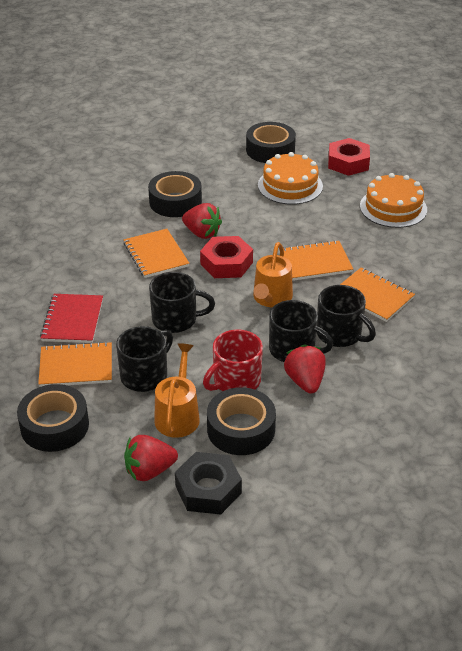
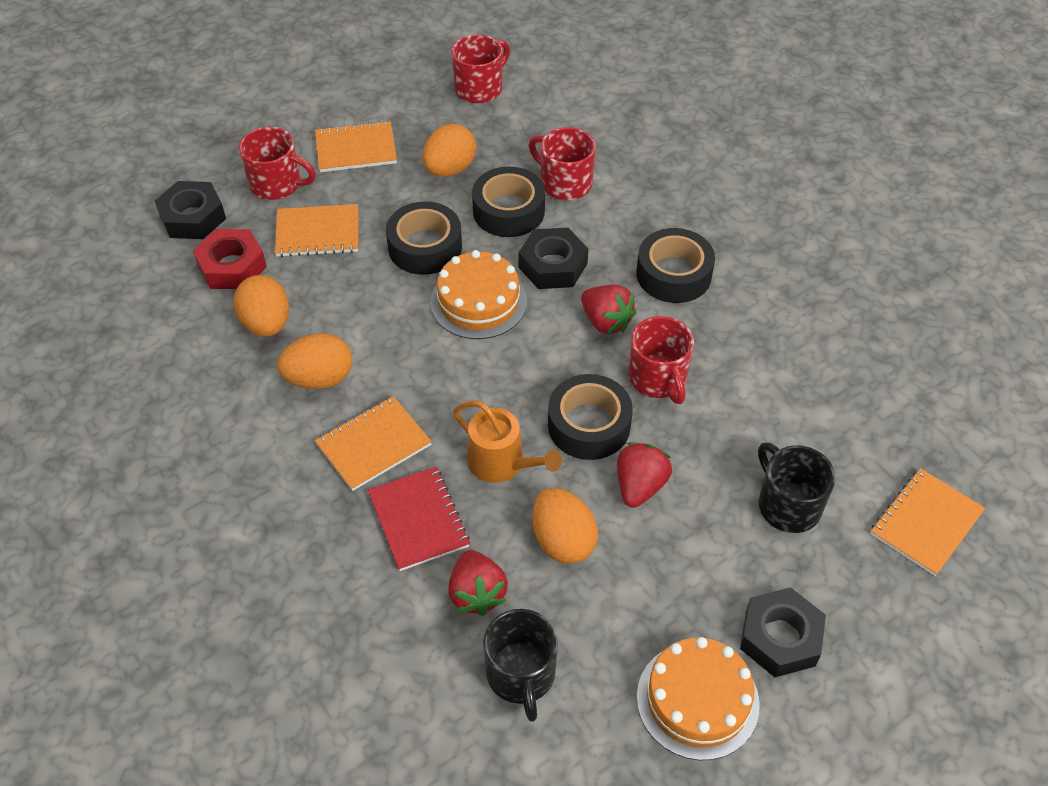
black mug: [116,326,173,392] [149,272,215,333] [269,300,333,362] [317,285,376,347] = 4 -> [483,609,558,722] [758,442,836,533] = 2
black nut: [175,452,242,514] = 1 -> [155,181,226,239] [519,228,588,289] [740,587,826,677] = 3
orange egg: none = 0 -> [234,275,289,337] [277,333,352,389] [422,124,476,177] [532,488,598,564] = 4
orange watering can: [154,343,200,438] [253,242,293,308] = 2 -> [453,401,562,483] = 1
red mug: [203,329,263,391] = 1 -> [239,127,316,200] [452,35,510,103] [529,127,596,200] [628,316,694,404] = 4
red nut: [200,236,253,278] [328,138,370,176] = 2 -> [193,229,267,289] = 1

